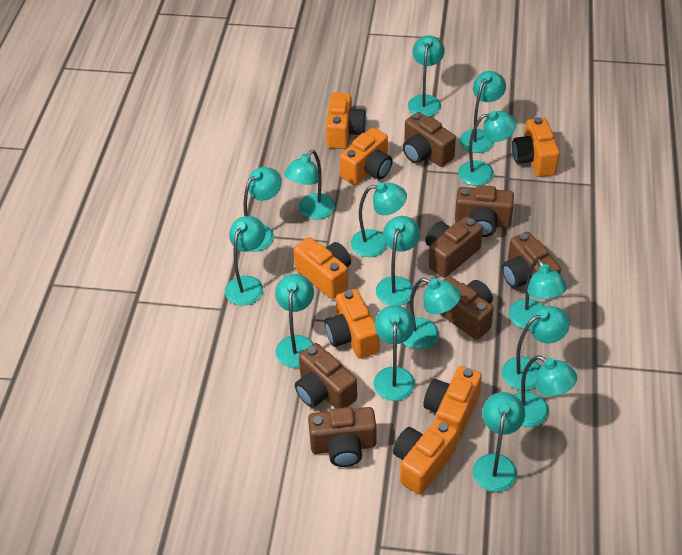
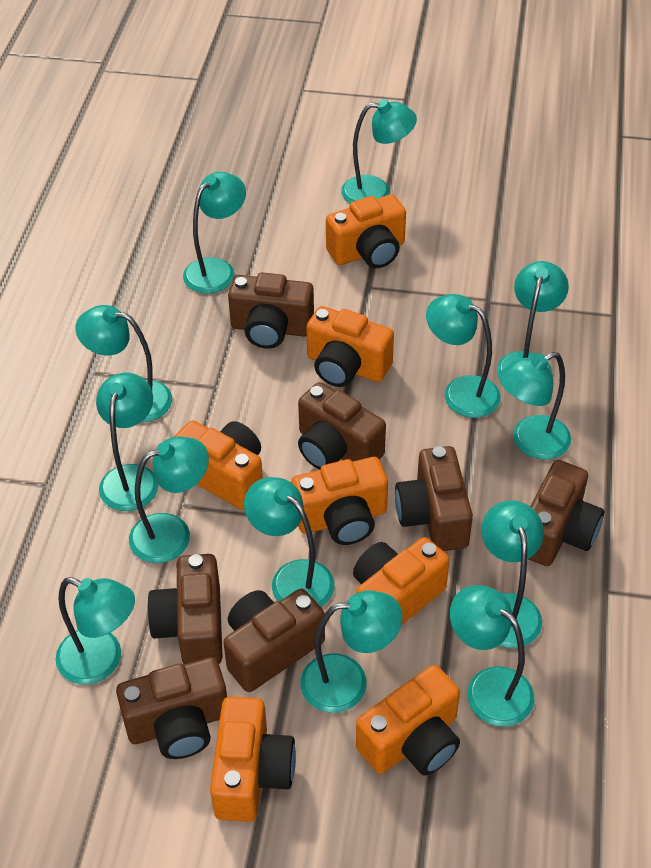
turquoise lamp: [225,216,265,306] [244,167,282,251] [275,274,314,368] [284,150,335,220] [351,183,407,257] [374,305,415,401] [376,216,420,306] [403,278,461,350] [408,35,445,116] [458,111,516,186] [459,71,506,153] [473,392,525,492] [502,306,570,391] [509,259,567,330] [514,356,577,427] = 15 -> [55,577,135,684] [75,305,172,422] [96,373,158,511] [129,436,209,563] [183,172,246,294] [244,477,335,607] [300,590,403,713] [341,99,417,203] [426,294,501,418] [450,585,534,727] [481,500,544,648] [497,261,569,377] [499,352,571,460] = 13

